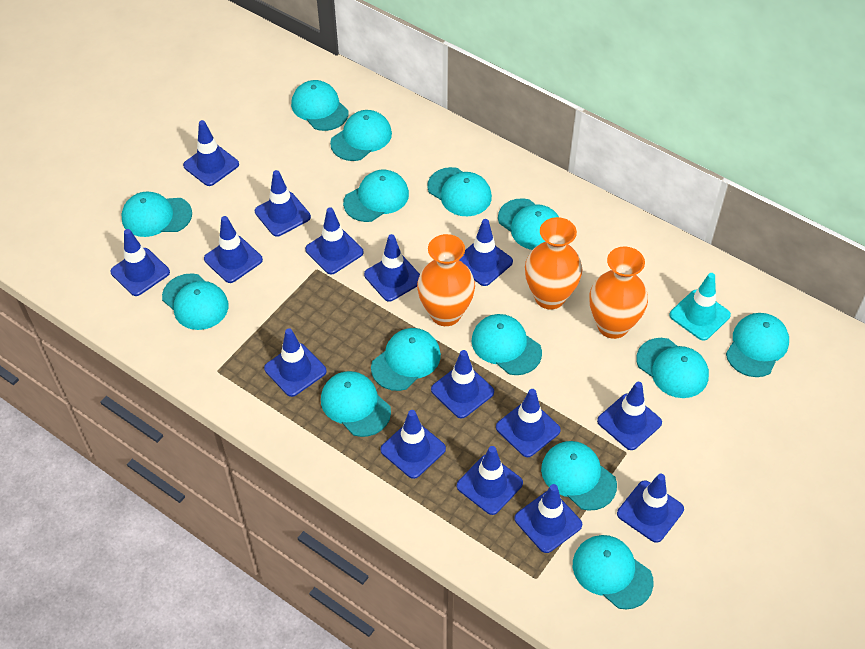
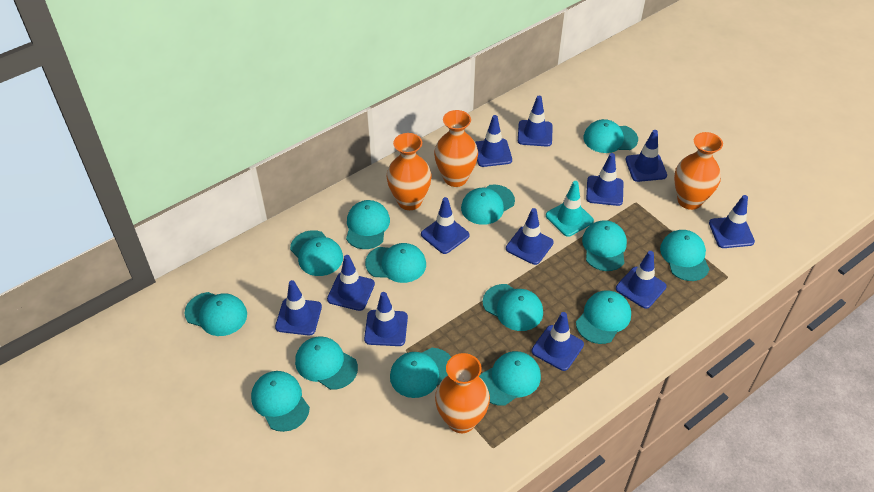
blue traffic cone: [110,229,170,296] [183,120,239,186] [204,216,263,283] [255,170,311,237] [264,328,327,397] [305,207,363,274] [364,234,420,302] [380,410,446,479] [431,350,494,418] [457,446,523,515] [459,219,513,286] [496,389,561,457] [514,484,582,553] [597,382,662,450] [617,474,684,543] = 15 -> [275,280,322,336] [327,255,375,311] [364,292,408,346] [421,197,470,254] [475,115,512,167] [506,208,554,265] [518,96,553,146] [531,312,584,371] [586,153,623,206] [616,251,667,309] [626,130,667,182] [709,195,755,248] = 12
orange vase: [417,234,475,326] [525,217,582,309] [590,247,648,339] = 3 -> [386,133,432,210] [434,110,478,187] [435,353,490,433] [674,132,723,210] = 4

